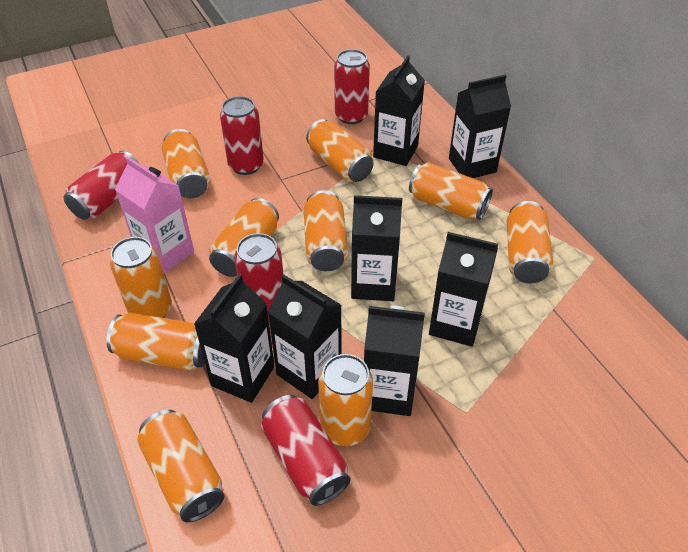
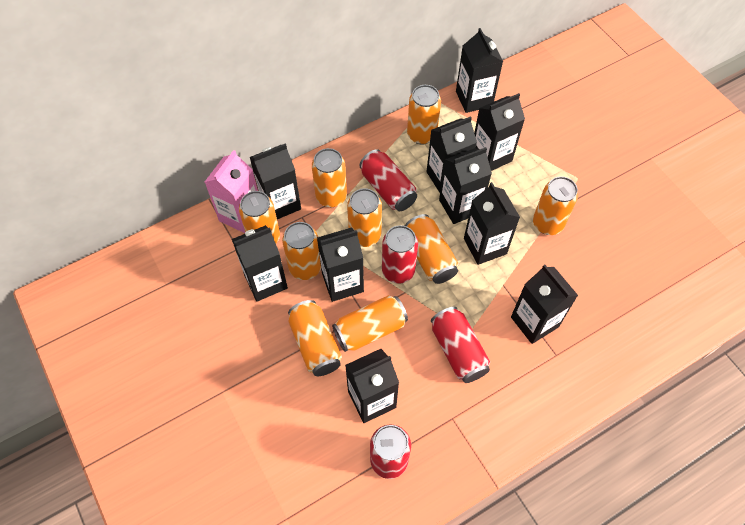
black carton: [194,274,275,403] [268,275,342,399] [351,195,402,301] [364,305,425,416] [373,55,425,166] [429,232,498,347] [449,75,511,178] = 7 -> [232,225,288,302] [250,143,301,219] [317,227,364,302] [345,349,399,423] [426,116,477,193] [439,147,492,224] [456,28,503,113] [464,182,520,265] [474,93,525,171] [511,265,578,344] = 10
orange can: [106,313,205,371] [110,237,172,318] [137,410,224,522] [162,129,210,198] [209,198,279,277] [304,190,348,271] [306,119,374,182] [318,354,373,446] [409,162,493,220] [506,201,553,284] = 10 -> [239,191,280,243] [282,222,321,280] [288,300,342,376] [312,148,347,207] [332,295,408,352] [347,188,382,247] [405,214,459,284] [407,85,441,144] [533,176,578,235] = 9
red can: [64,151,139,220] [220,96,264,175] [234,233,284,320] [261,395,351,506] [334,49,370,124] = 5 -> [359,149,417,211] [370,425,411,479] [382,225,418,284] [431,307,490,383] = 4

